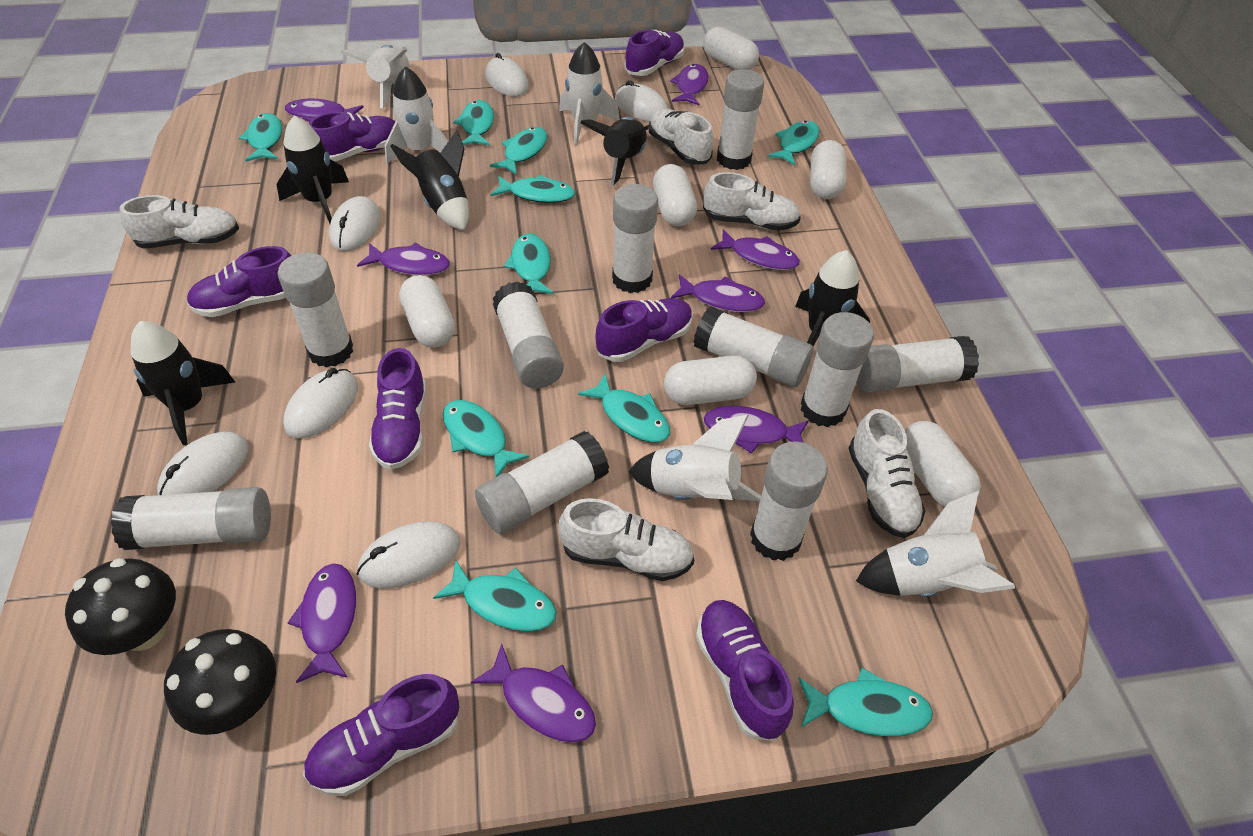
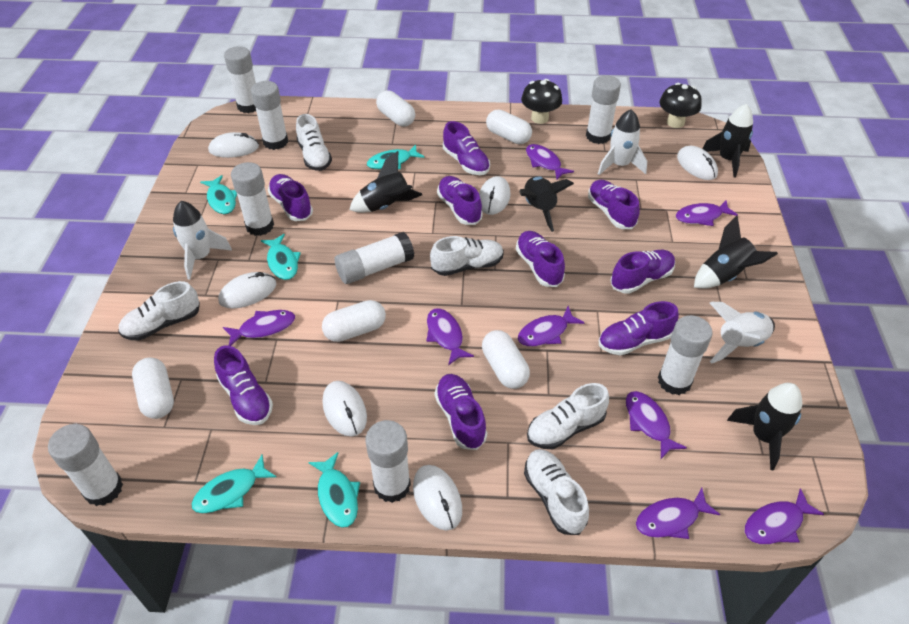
purple shoe: [187,246,291,317] [303,674,459,796] [308,112,396,162] [369,348,426,470] [595,298,693,362] [625,30,685,76] [696,600,794,741] = 7 -> [214,345,273,425] [268,174,313,221] [435,374,487,450] [437,176,483,225] [443,121,490,175] [516,231,565,287] [588,180,640,229] [599,301,679,356] [610,250,675,294] = 9
turquoise fish: [239,113,282,162] [433,560,556,631] [443,400,529,477] [453,100,494,146] [490,127,547,175] [490,175,575,203] [504,234,553,294] [578,373,670,443] [768,120,819,166] [798,668,933,736] = 10 -> [191,455,277,513] [200,175,237,214] [261,234,301,280] [308,452,360,528] [367,145,425,169] = 5
white capsule: [399,275,455,348] [653,164,697,226] [664,355,757,405] [703,27,759,70] [810,140,846,199] [905,421,981,506] = 6 -> [132,358,174,419] [322,300,386,342] [376,90,415,127] [482,330,530,389] [486,110,532,144] = 5
white glue stick: [111,487,271,550] [278,252,353,367] [475,431,609,534] [493,281,564,389] [612,184,658,293] [694,306,813,387] [717,69,764,170] [750,442,828,561] [801,312,874,427] [856,336,979,393] = 10 -> [48,424,123,506] [224,46,256,113] [231,162,274,236] [251,81,288,150] [335,232,414,284] [365,420,411,503] [586,75,621,144] [658,315,712,395] = 8
white rocket: [341,45,409,108] [385,66,448,164] [559,42,620,145] [628,415,761,501] [856,490,1015,597] = 5 -> [173,201,232,280] [598,109,647,175] [710,302,775,363] = 3

